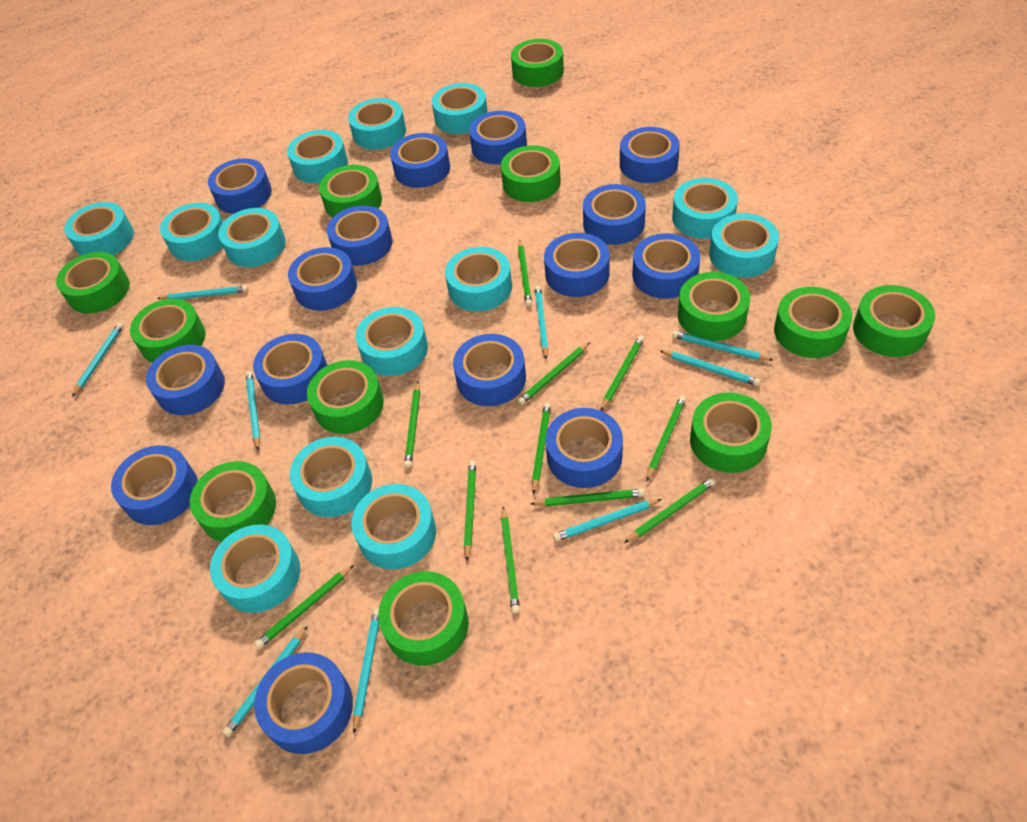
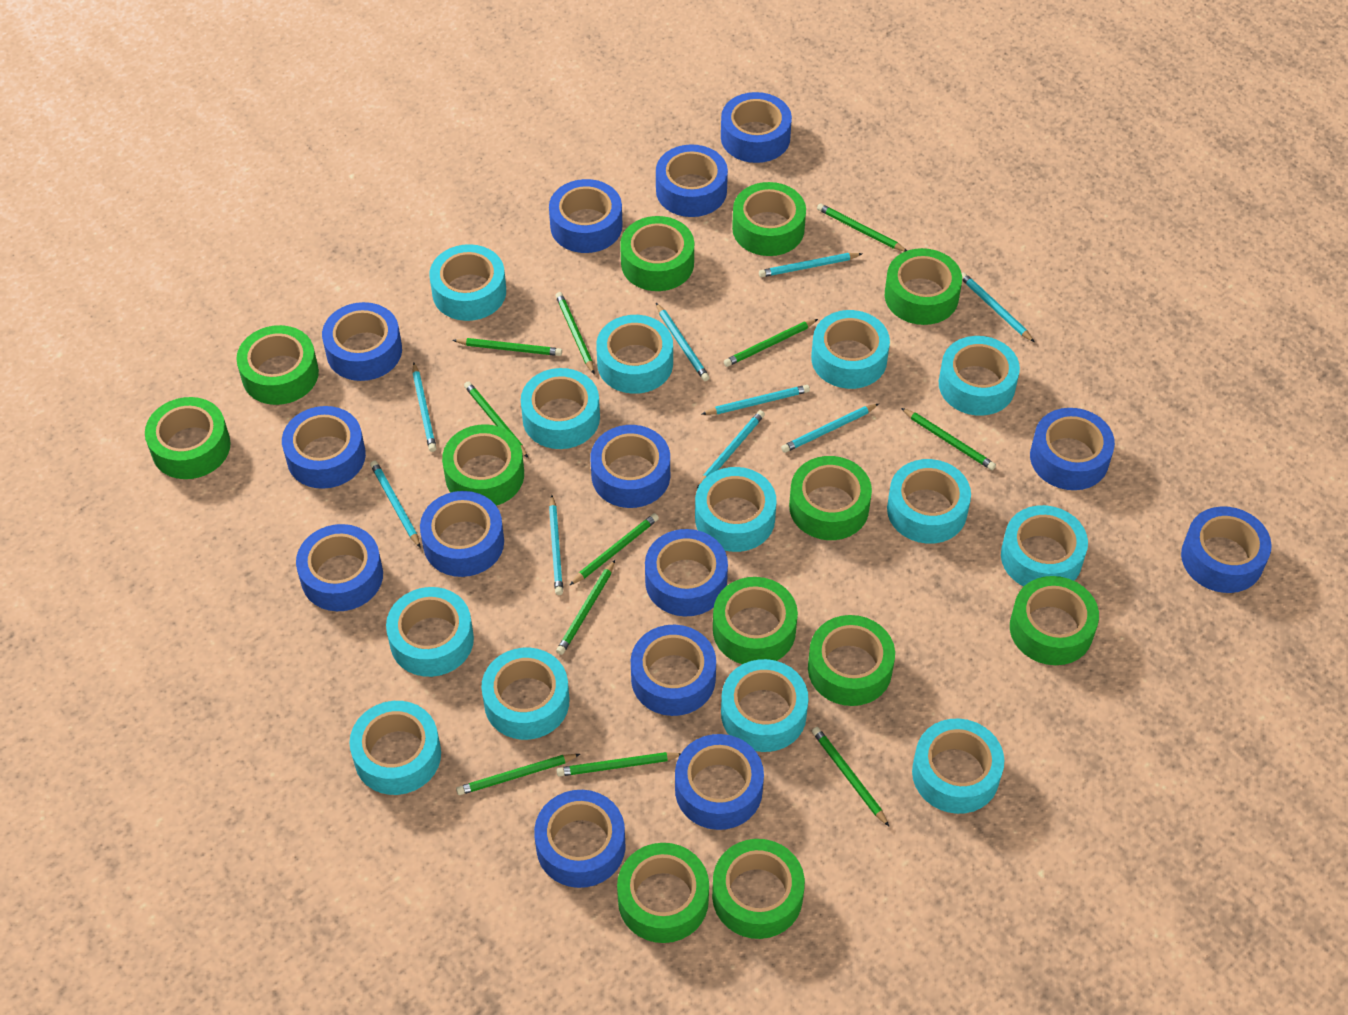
blue tape: [111,445,198,525] [146,345,225,415] [208,158,272,214] [253,334,327,405] [254,652,353,754] [288,247,357,311] [327,205,393,266] [390,133,450,188] [453,334,526,406] [469,111,527,164] [544,233,610,297] [545,408,623,488] [583,184,646,245] [620,127,680,183] [633,233,700,299] = 15 -> [282,406,366,489] [296,524,383,611] [322,302,402,381] [420,491,504,577] [534,790,626,888] [549,179,622,253] [590,425,670,508] [631,625,716,716] [645,529,728,616] [656,144,728,217] [675,734,764,830] [721,92,792,163] [1030,408,1115,490] [1181,506,1272,593] = 14

